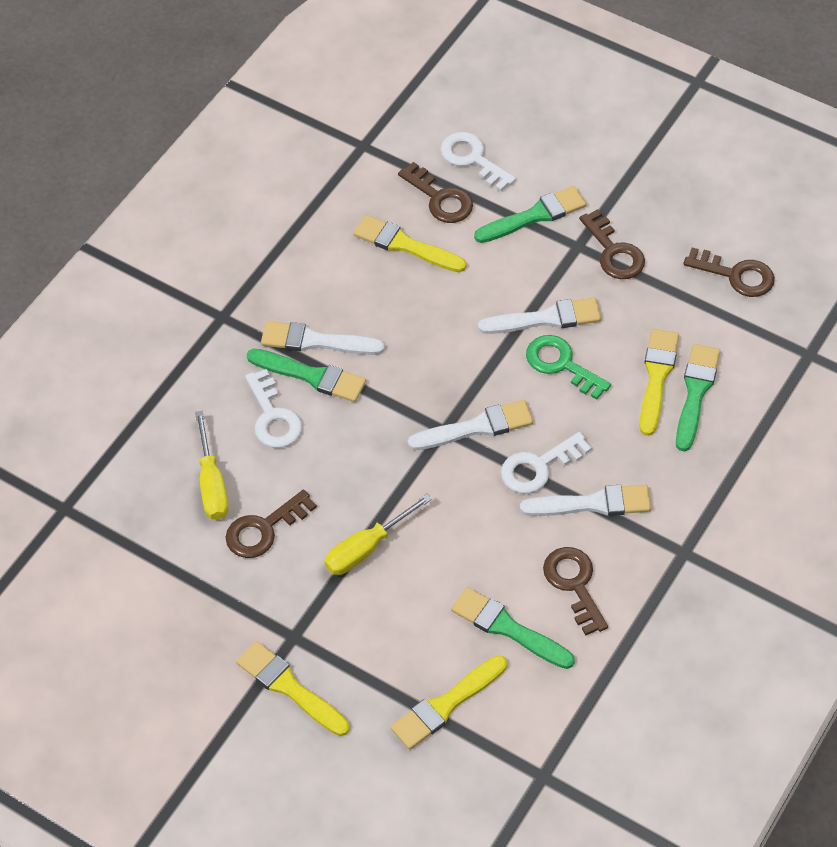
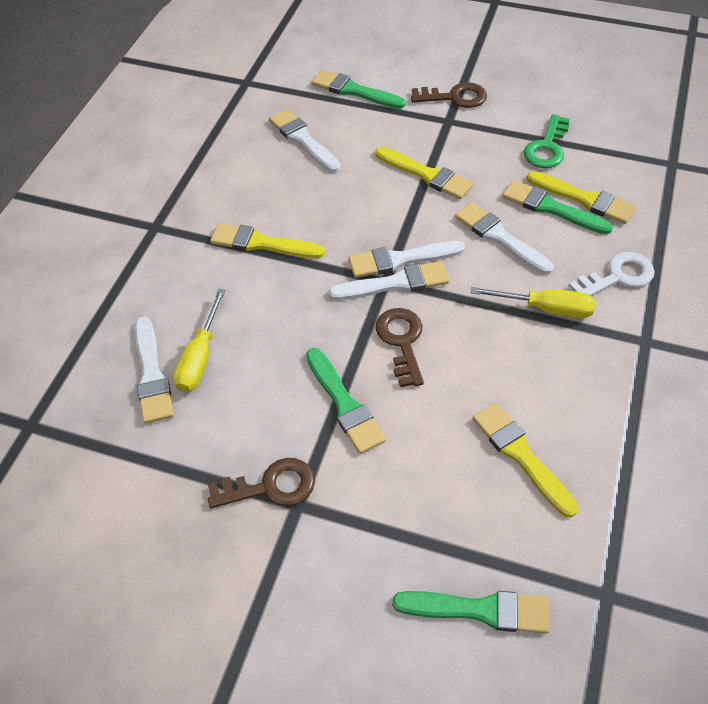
brown key: [225,490,317,558] [398,162,473,223] [543,547,608,635] [579,209,645,279] [684,248,775,297] = 5 -> [208,458,315,508] [375,308,424,387] [411,82,487,108] = 3
white brush: [261,321,385,355] [408,400,533,450] [478,297,601,334] [520,485,651,516] = 4 -> [135,316,174,424] [269,109,341,173] [329,261,449,300] [349,241,465,278] [455,202,554,274] = 5
white key: [245,369,302,448] [440,132,516,191] [501,432,592,494] = 3 -> [569,252,655,296] = 1

